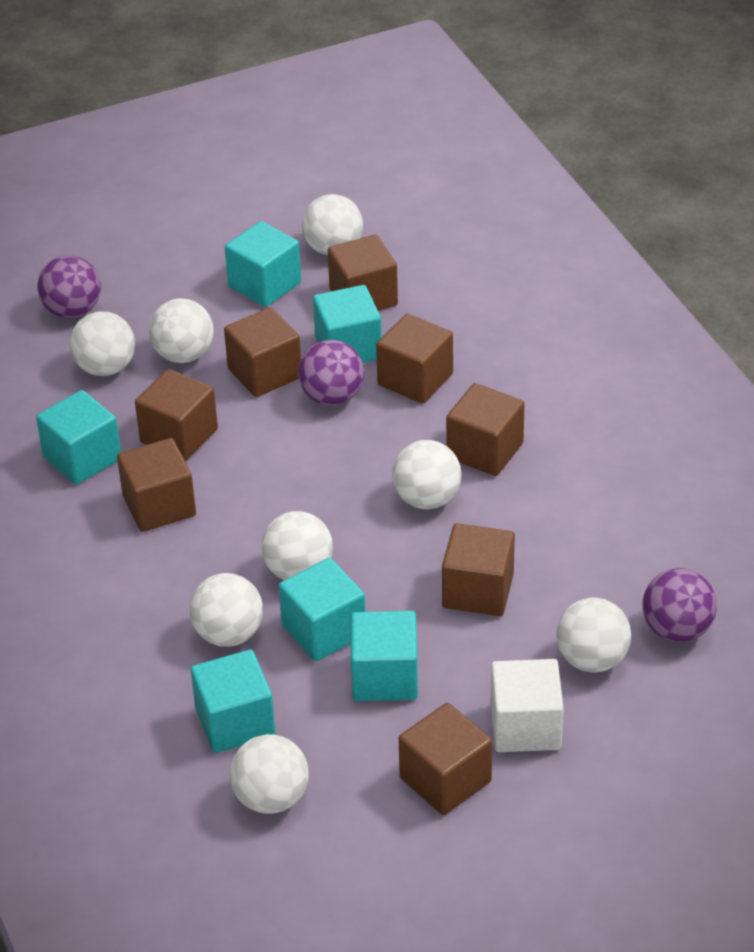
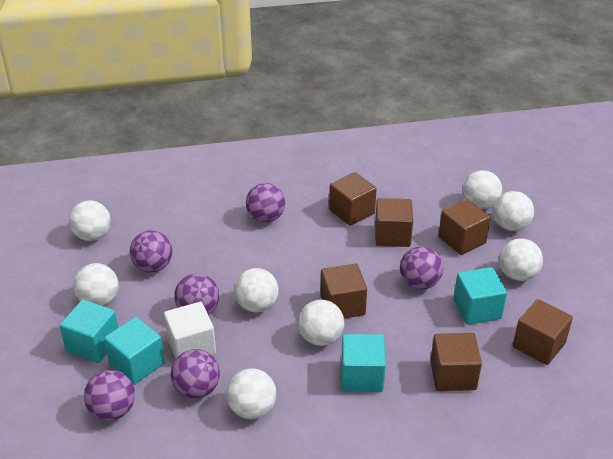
brown cube: [117,438,196,532] [135,369,218,461] [224,307,301,397] [328,234,398,311] [376,314,453,404] [399,703,492,815] [442,523,515,616] [446,383,525,476] = 8 -> [320,264,367,319] [329,172,377,226] [375,198,413,247] [430,333,482,391] [438,199,491,255] [513,299,573,365] = 6
purple ball: [37,255,101,319] [298,340,364,406] [642,568,717,642] = 3 -> [84,370,135,421] [130,230,172,273] [171,349,220,399] [174,273,219,315] [246,183,285,223] [400,246,443,290] = 6
turquoise cube: [36,390,121,485] [191,650,275,753] [225,221,301,307] [279,558,366,661] [313,285,382,363] [351,611,418,701] = 6 -> [59,300,118,363] [104,317,165,385] [341,334,386,392] [454,267,507,325] = 4

